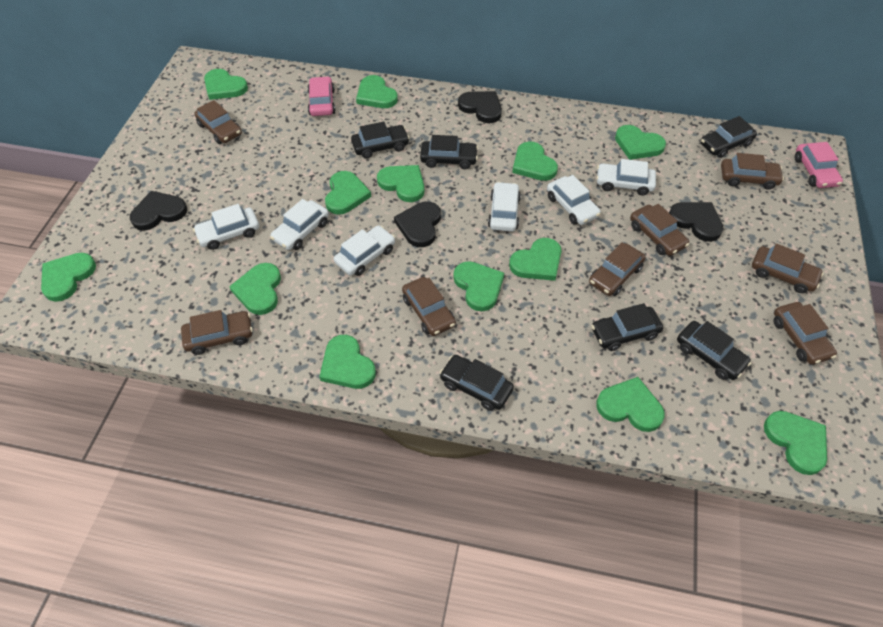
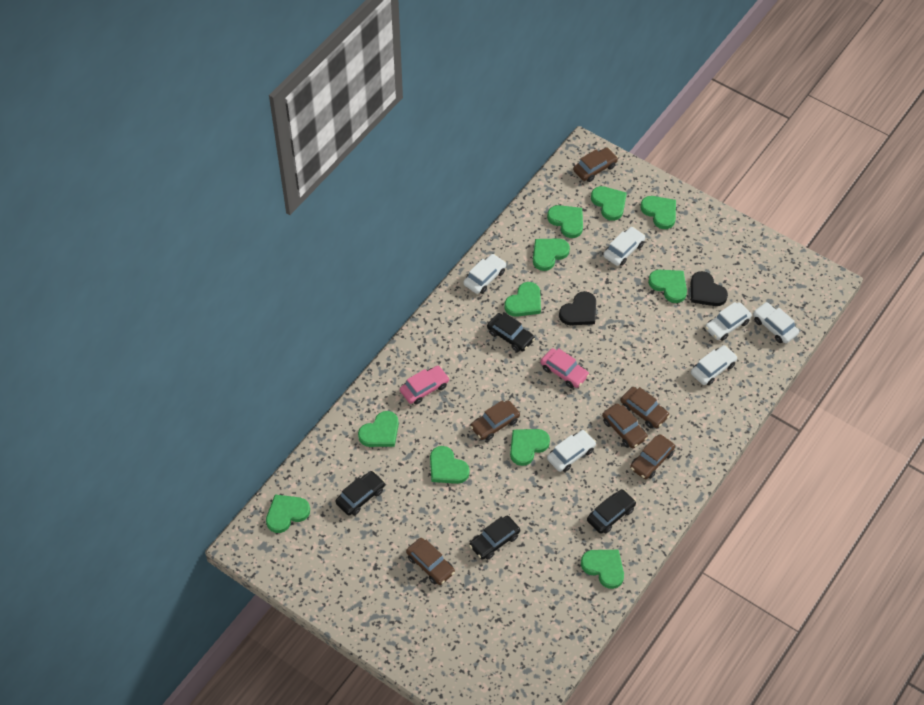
black car: [351,122,410,159] [420,135,478,169] [440,355,514,411] [591,303,663,351] [677,321,751,380] [700,116,757,158] = 6 -> [335,471,385,516] [469,516,520,560] [487,313,535,352] [587,489,636,534] = 4
black heart: [130,191,187,231] [394,201,441,247] [458,91,502,123] [669,202,723,242] = 4 -> [559,291,596,325] [691,271,728,306] = 2
brown car: [181,310,253,355] [194,100,242,144] [402,277,456,336] [589,242,646,296] [630,204,689,256] [721,153,784,190] [752,244,824,293] [774,302,837,365] = 8 -> [406,538,455,585] [470,400,520,441] [573,147,618,182] [602,403,648,448] [620,387,670,428] [630,434,675,479] = 6
green heart: [41,253,96,302] [204,69,248,100] [229,263,281,315] [319,335,376,389] [325,171,371,215] [356,75,398,108] [377,165,424,202] [454,261,504,311] [509,238,562,281] [512,141,558,181] [596,377,665,432] [615,125,666,160] [764,411,827,475] = 13 -> [266,495,310,533] [358,411,399,447] [430,446,470,484] [504,282,541,317] [510,429,550,466] [533,238,570,271] [547,205,583,238] [581,550,624,589] [591,186,627,221] [640,196,676,229] [648,270,687,303] = 11

